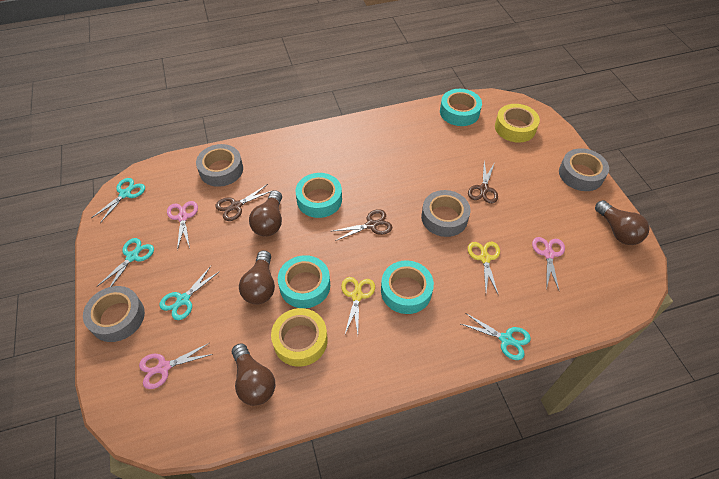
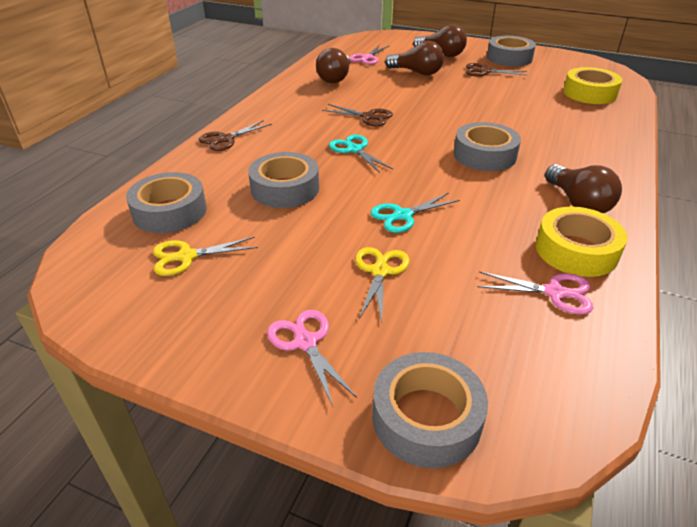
grey tape: [83,286,145,342] [196,144,243,187] [421,190,470,237] [559,148,609,191] = 4 -> [126,172,207,233] [248,152,319,208] [373,352,488,468] [454,122,521,171] [487,36,536,66] = 5
turquoise scissors: [91,178,145,223] [98,238,154,287] [159,266,220,320] [461,313,531,360] = 4 -> [329,134,393,173] [370,193,460,233] = 2
turquoise tape: [278,255,330,308] [295,173,342,218] [381,260,434,314] [440,89,482,126] = 4 -> none = 0

